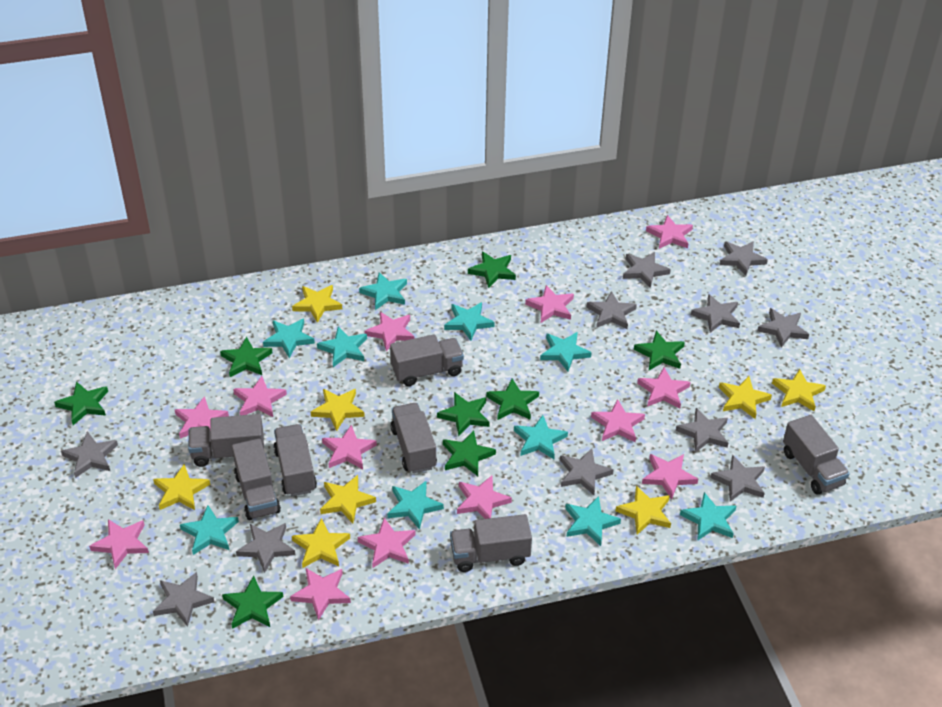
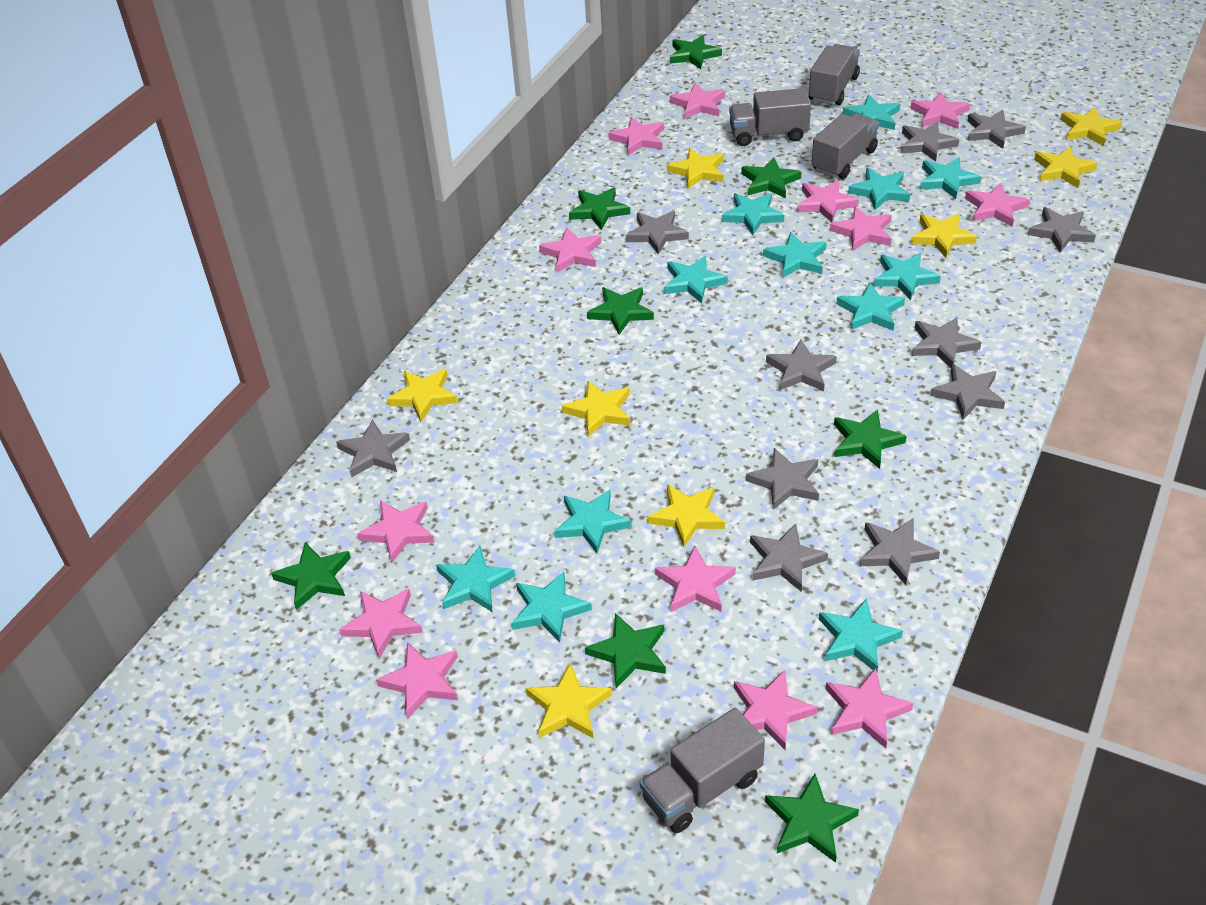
grey truck: [188,414,264,467] [232,438,281,520] [273,424,317,496] [390,334,464,386] [390,403,437,473] [450,514,532,572] [783,415,850,494] = 7 -> [640,708,765,833] [729,88,811,146] [809,44,860,105] [812,113,879,179] = 4
turquoise star: [180,505,239,555] [263,318,315,358] [317,327,367,367] [359,272,407,310] [387,481,444,530] [444,302,495,341] [514,415,568,459] [540,332,592,371] [565,496,621,546] [680,492,736,540] = 10 -> [436,546,515,612] [512,572,592,643] [554,490,632,553] [664,256,728,304] [722,193,784,235] [763,232,827,278] [819,598,903,671] [836,283,905,331] [843,95,900,130] [848,168,910,210] [873,253,941,300] [920,157,981,199] = 12

